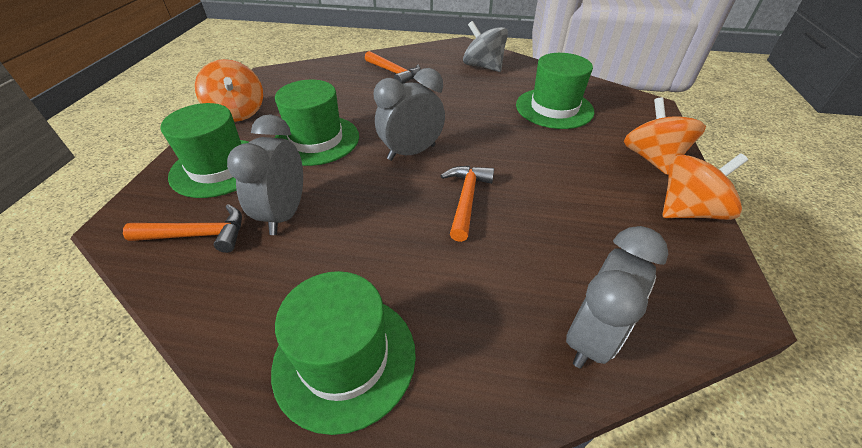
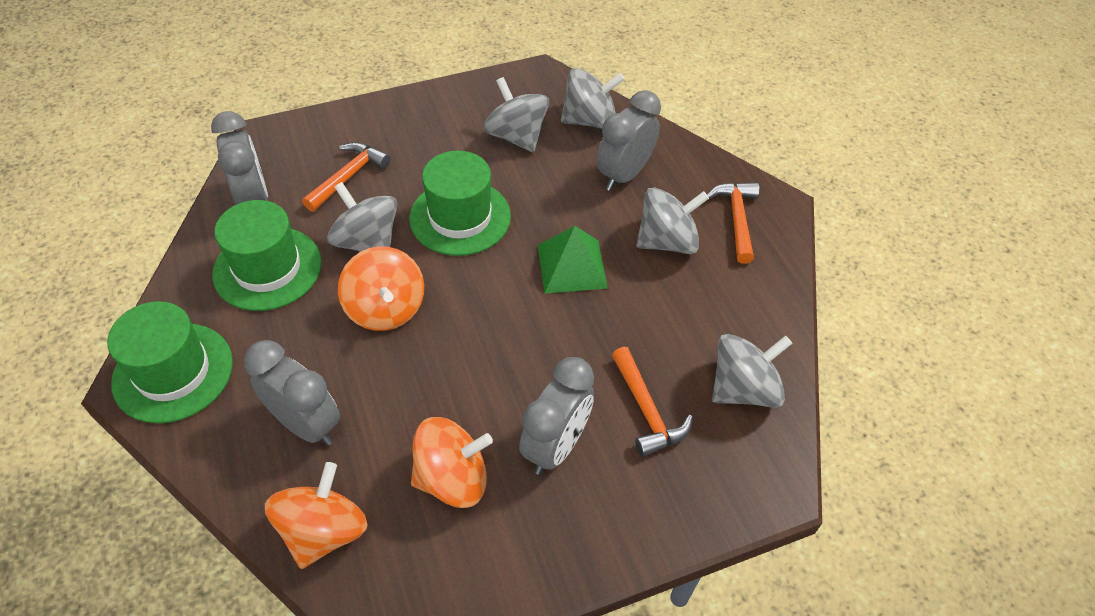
green hat: [160,103,249,198] [271,271,416,435] [275,80,359,166] [516,53,595,129] = 4 -> [107,301,233,423] [212,200,322,311] [409,151,511,256] = 3
green pyramid: none = 0 -> [538,226,608,293] = 1
grey clock: [227,114,303,235] [374,68,445,161] [566,226,668,368] = 3 -> [211,111,268,205] [244,340,340,445] [519,357,594,475] [597,90,661,191] = 4
grey spinning top: [463,21,508,72] = 1 -> [327,182,397,252] [483,77,549,152] [561,68,625,129] [636,188,709,254] [712,334,792,408] = 5

